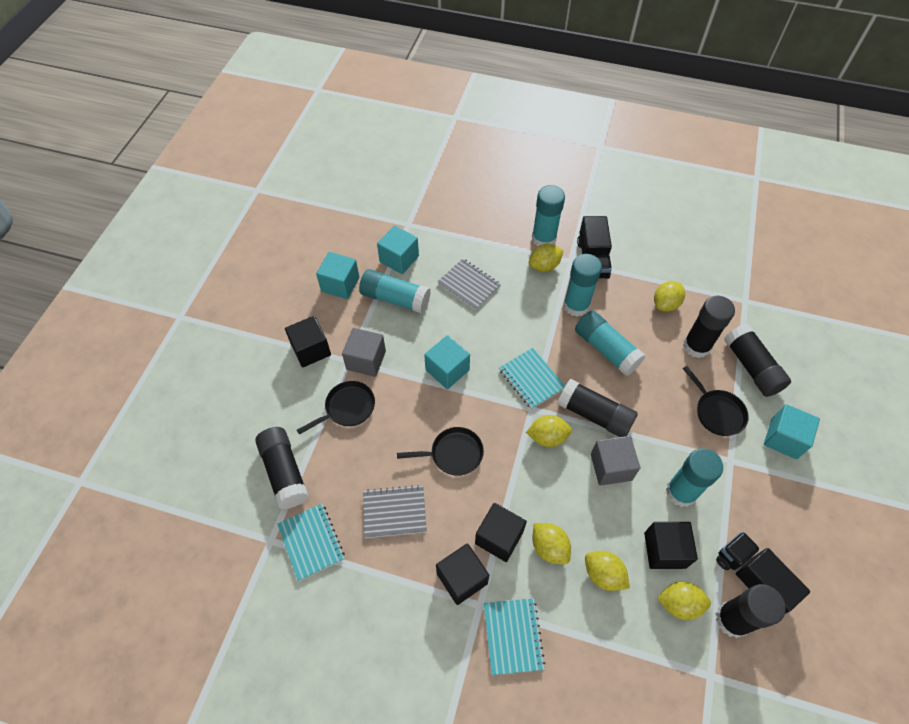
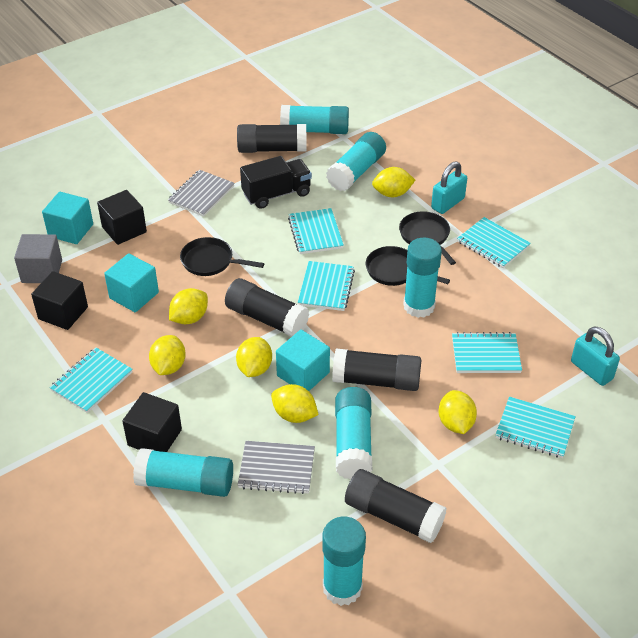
black cube: [285,316,331,368] [436,543,489,605] [475,503,527,562] [644,522,698,569] = 4 -> [31,271,88,330] [97,190,147,245] [122,392,182,452] = 3
black glue stick: [255,427,309,509] [557,379,638,437] [683,296,735,358] [716,584,786,638] [724,324,791,397] = 5 -> [225,278,309,337] [237,124,307,153] [332,349,421,391] [345,469,447,543] = 4
black truck: [577,216,612,279] [716,531,810,614] = 2 -> [240,156,312,209] = 1
grey cube: [342,328,386,377] [591,436,640,486] = 2 -> [14,234,62,283] = 1
turquoise cube: [316,252,359,299] [377,225,419,274] [424,335,470,389] [764,404,820,459] = 4 -> [42,192,93,244] [104,253,159,312] [276,330,330,391] = 3
turquoise glue stick: [359,269,431,314] [532,185,565,247] [563,254,602,317] [575,310,645,376] [666,448,723,507] = 5 -> [133,448,233,497] [280,105,349,134] [322,517,366,606] [326,132,386,191] [335,387,372,480] [403,238,442,318] = 6
turquoise notebook: [277,503,345,581] [484,598,545,675] [499,348,565,409] = 3 -> [49,347,133,413] [288,208,344,254] [298,261,355,311] [452,332,522,373] [457,217,531,268] [495,397,576,458] = 6
turquoise padlock: none = 0 -> [431,161,467,214] [571,326,620,386] = 2

